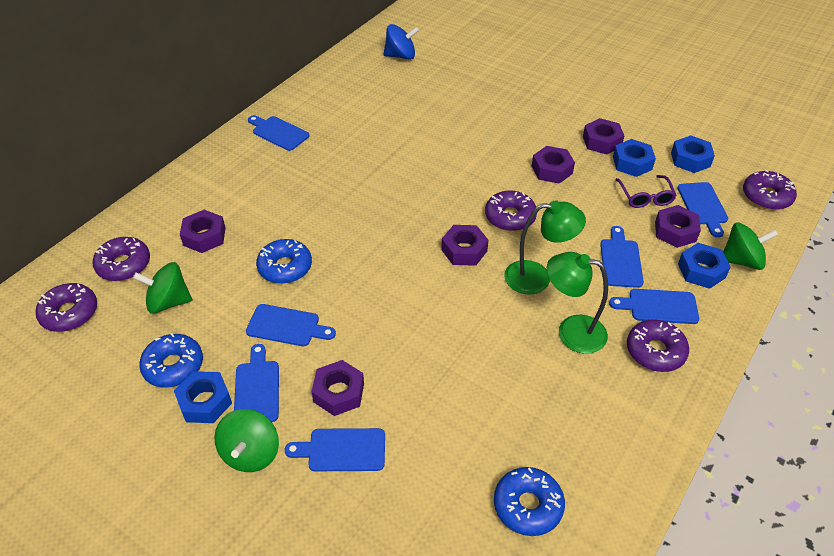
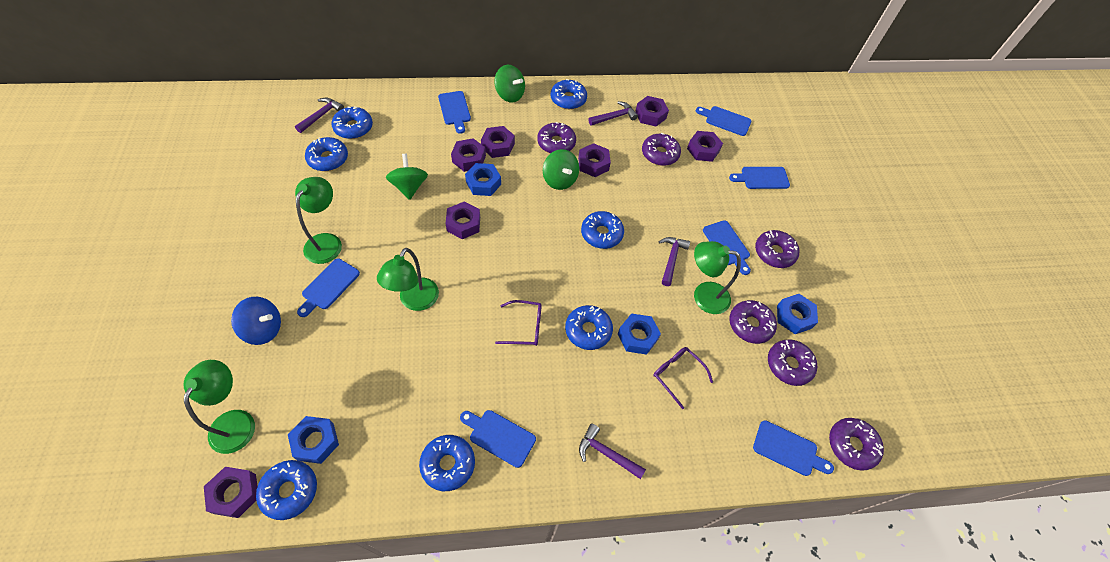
blue donut: [139,333,203,388] [256,239,312,284] [494,467,565,536] = 3 -> [256,460,317,520] [305,137,348,171] [331,106,373,139] [419,435,475,491] [551,79,587,109] [565,305,613,350] [581,211,624,249] = 7
green lamp: [504,200,586,295] [547,252,608,354] = 2 -> [184,360,255,454] [295,177,342,264] [377,248,439,311] [694,241,741,314] = 4
purple donut: [35,283,97,332] [92,237,150,281] [485,190,537,231] [627,319,689,372] [743,170,797,210] = 5 -> [537,122,576,154] [642,133,681,166] [729,300,777,344] [755,230,799,268] [768,340,817,386] [829,418,884,471] = 6
purple glasses: [616,175,677,208] = 1 -> [495,300,542,346] [653,347,713,409] = 2
purple hammer: none = 0 -> [295,98,344,133] [579,424,646,479] [588,101,638,126] [659,237,690,286] = 4
purple nut: [180,210,226,253] [311,360,364,416] [441,225,489,266] [532,146,575,184] [583,118,624,155] [655,205,701,248] = 6 -> [204,467,258,518] [445,202,480,239] [451,138,486,172] [481,126,515,158] [578,143,611,177] [635,96,669,126] [687,131,723,162] = 7

